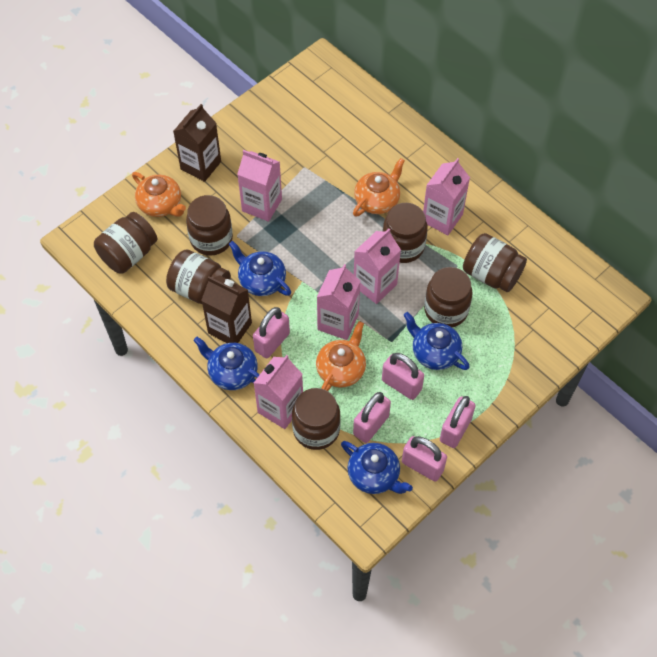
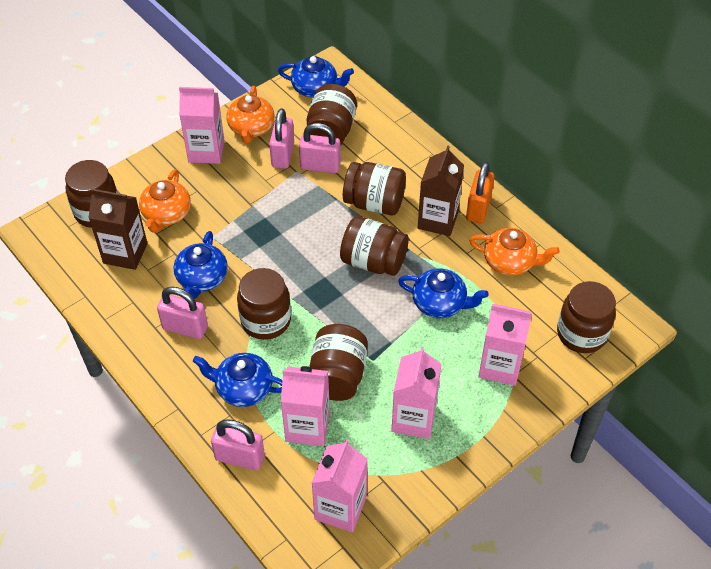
orange padlock: none = 0 -> [466,162,495,223] = 1
pink padlock: [253,307,290,358] [353,392,391,443] [382,353,424,400] [402,436,447,482] [440,396,476,448] = 5 -> [157,287,208,339] [211,419,265,471] [269,108,294,169] [299,123,341,173] = 4

